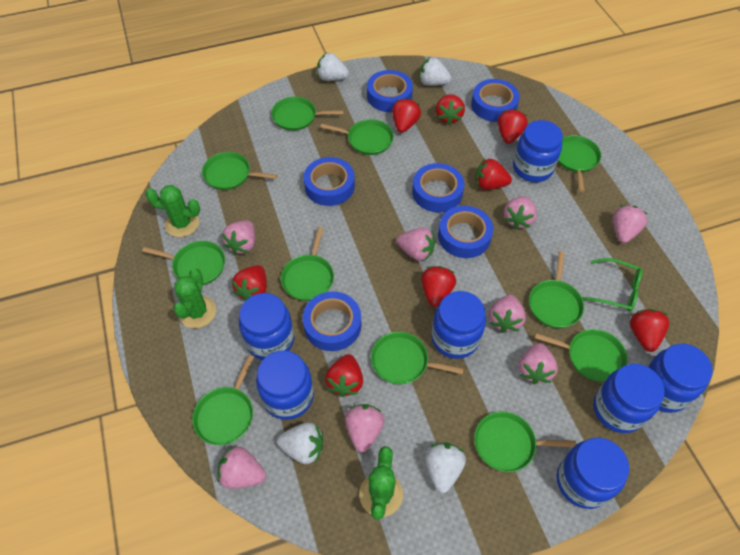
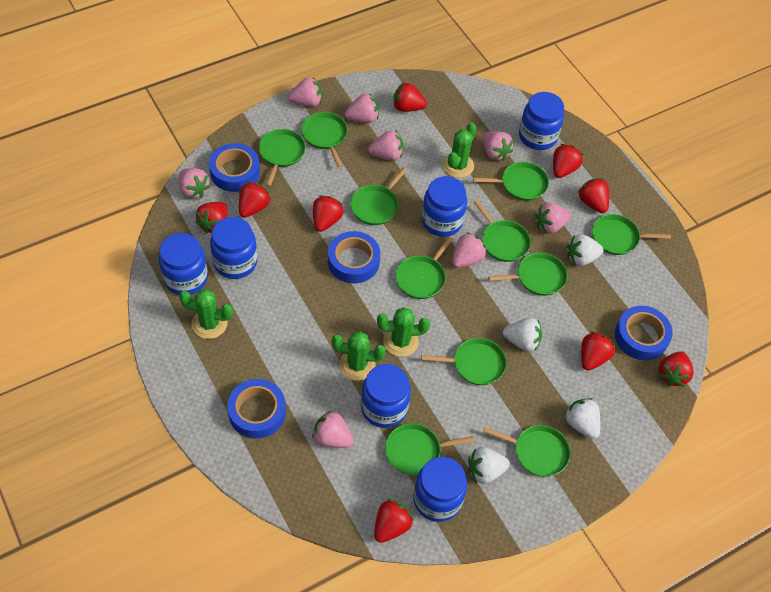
blue jar: [239,293,294,360] [256,351,314,420] [431,291,486,359] [513,120,563,182] [557,438,629,509] [593,364,665,433] [647,344,713,413] = 7 -> [158,233,208,295] [210,217,257,279] [361,364,411,428] [413,457,467,522] [422,176,467,237] [519,92,564,150] = 6
blue tape: [302,292,361,351] [303,157,355,206] [367,70,413,112] [412,163,464,213] [438,206,493,258] [471,79,520,122] = 6 -> [209,143,260,192] [227,379,286,439] [328,231,380,283] [615,306,673,360] = 4
green cactus: [145,185,200,237] [173,268,216,328] [359,446,403,520] = 3 -> [179,289,233,339] [332,331,386,381] [377,307,430,357] [442,122,476,178] = 4
green glasses: [582,258,643,312] = 1 -> none = 0
red strawberry: [232,265,267,301] [325,354,363,397] [392,98,421,133] [421,266,456,307] [436,94,465,125] [475,158,512,190] [498,109,528,144] [630,309,669,352] = 8 -> [195,202,227,233] [239,182,271,218] [313,195,343,232] [374,499,413,543] [394,82,427,112] [553,144,583,178] [578,178,609,213] [581,332,615,371] [658,351,694,387] = 9

